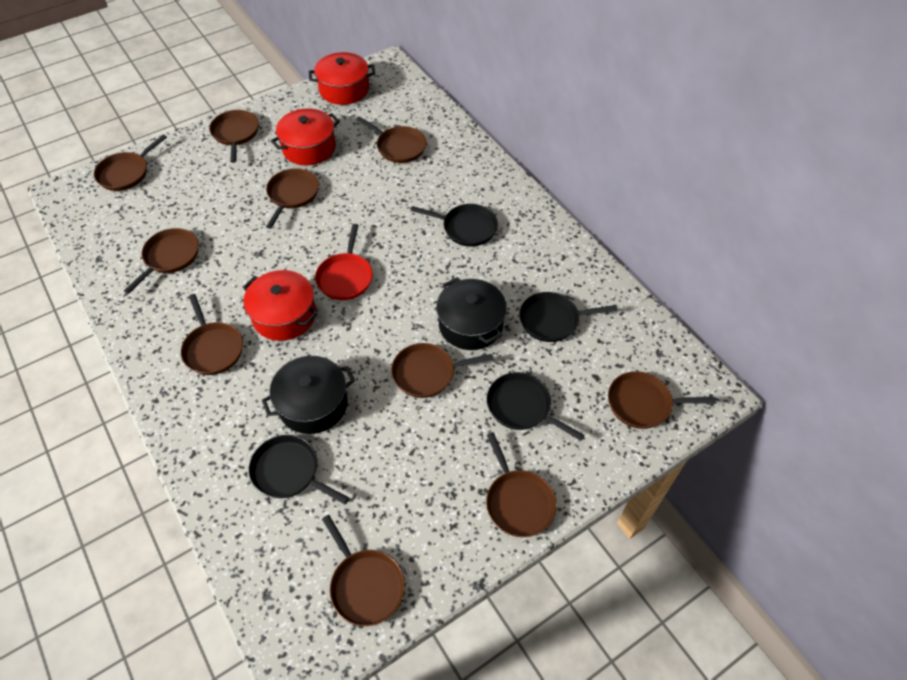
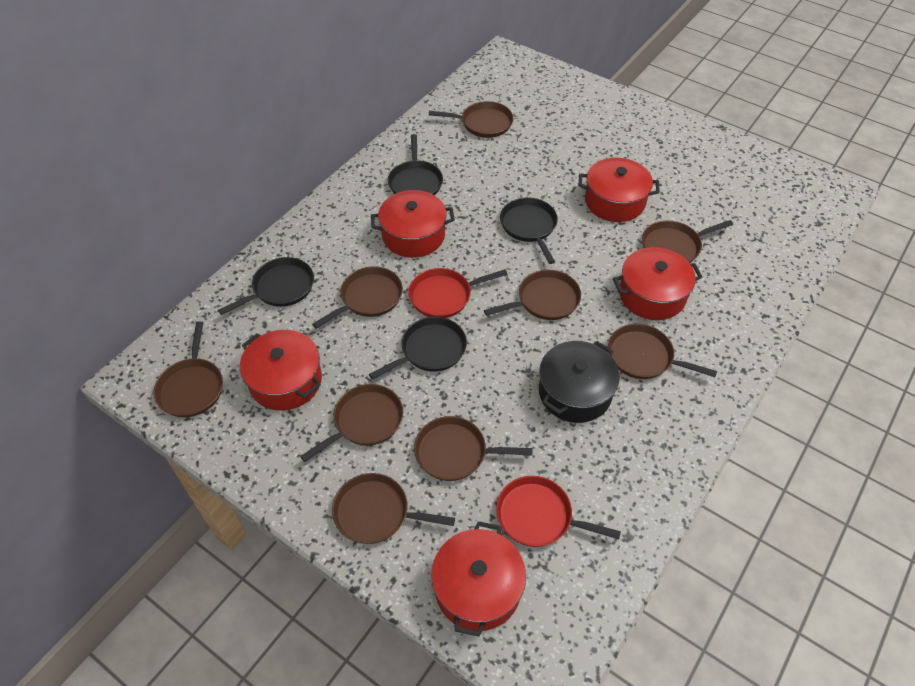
black pot: [262,356,355,434] [436,277,507,350] = 2 -> [539,341,620,423] = 1
brown pan: [94,135,167,191] [124,228,199,294] [181,294,243,375] [209,110,259,163] [266,168,319,229] [322,515,405,626] [356,117,426,163] [391,343,494,398] [486,432,557,537] [608,371,716,429] = 10 -> [153,321,223,417] [300,384,403,462] [312,266,403,329] [332,473,455,544] [414,416,533,481] [429,101,513,138] [484,270,581,320] [608,324,717,379] [642,220,733,263] = 9
red pan: [315,224,373,300] = 1 -> [408,268,508,318] [496,476,621,547] = 2
red pot: [243,270,318,341] [271,108,340,165] [309,52,375,105] = 3 -> [240,330,322,411] [371,190,455,258] [431,521,526,637] [579,158,660,222] [613,247,702,320] = 5

